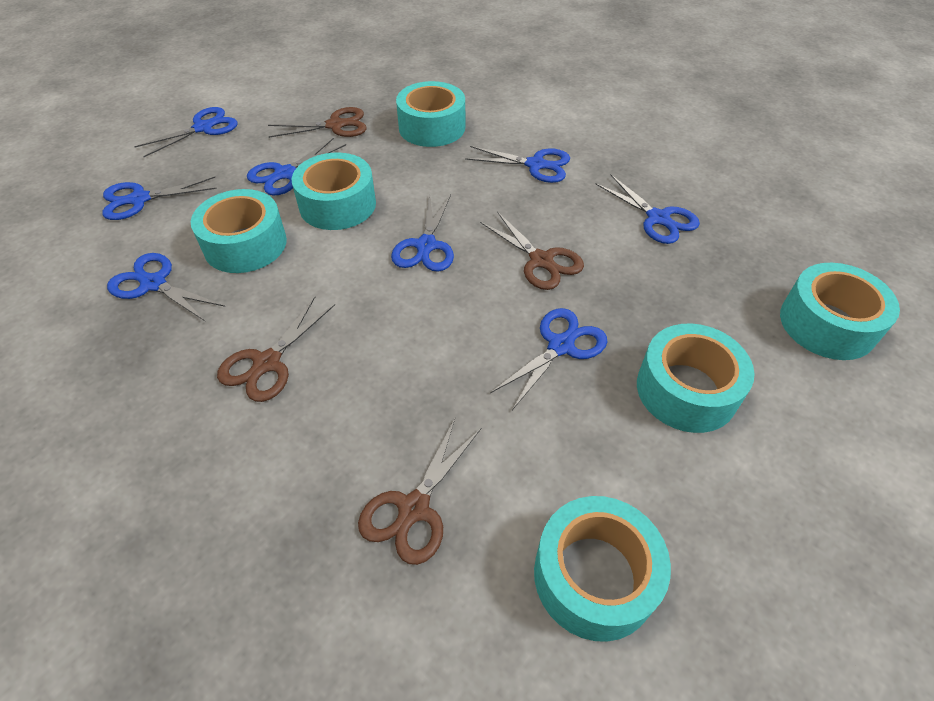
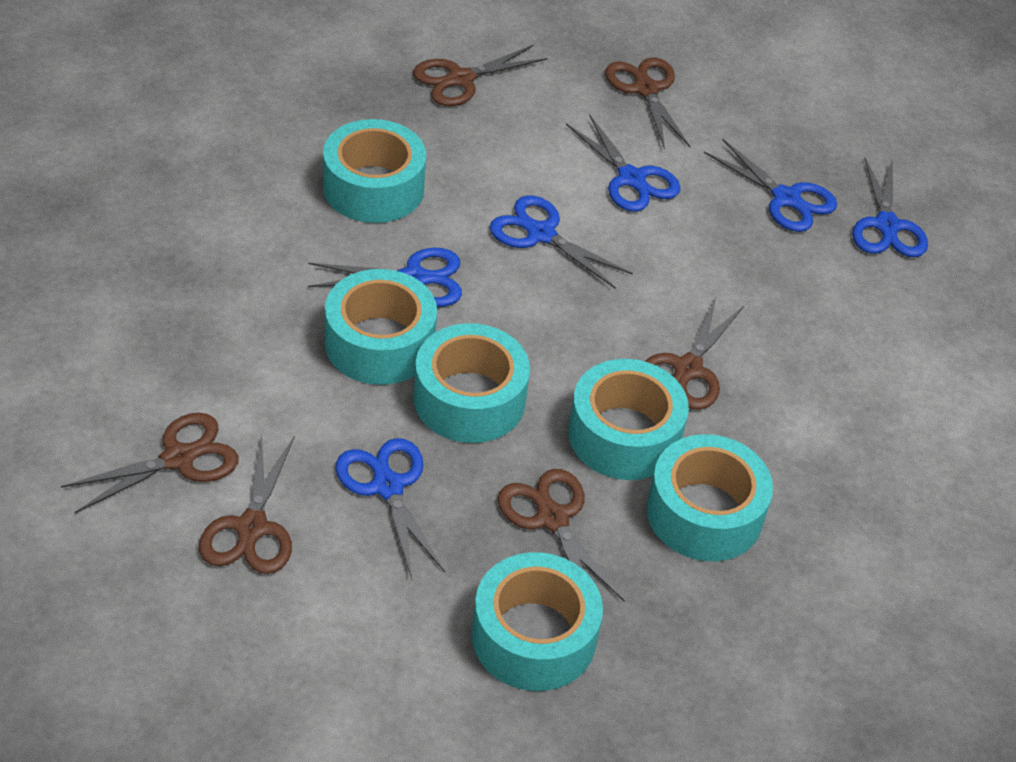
blue scissors: [102,177,217,220] [107,253,225,322] [134,107,238,157] [247,138,346,196] [391,195,454,272] [465,146,570,183] [490,308,607,410] [596,175,700,244] = 8 -> [308,248,462,307] [336,438,445,579] [490,195,633,289] [566,114,680,212] [704,139,837,232] [852,158,928,257] = 6
brown scissors: [217,297,335,402] [268,107,367,138] [358,417,481,565] [480,212,584,290] = 4 -> [61,413,239,513] [199,434,294,574] [413,44,548,106] [498,469,625,602] [605,57,690,150] [645,295,744,410] = 6

